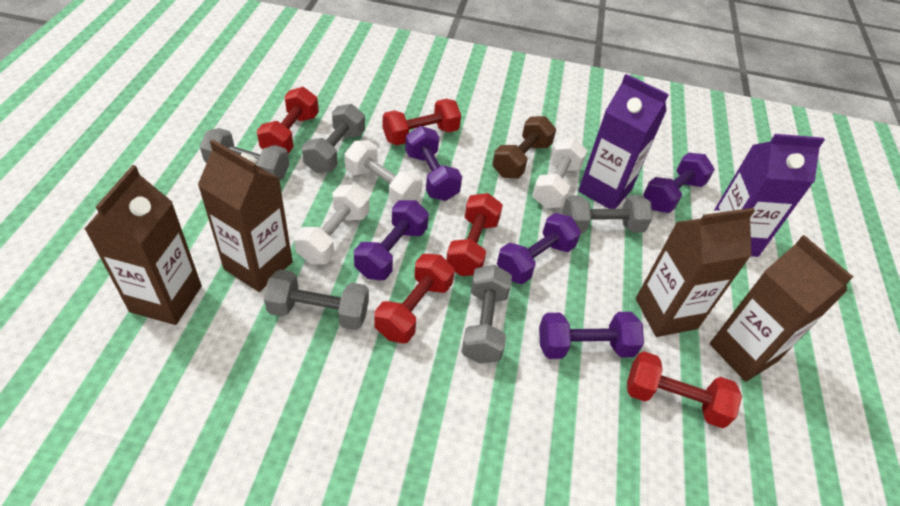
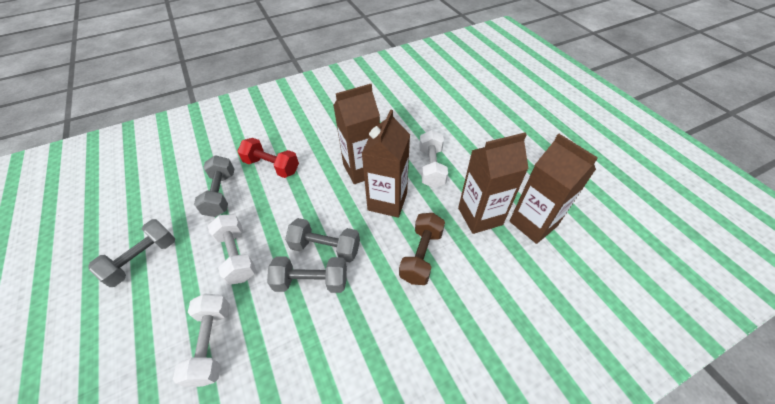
grey dumbbell: [200,128,289,180] [264,270,369,330] [302,104,365,173] [461,265,512,364] [563,195,653,234] = 5 -> [88,219,175,287] [194,155,234,217] [267,256,347,293] [285,218,360,262] = 4
purple carton: [578,74,669,209] [714,134,825,257] = 2 -> none = 0
purple dumbbell: [354,200,429,280] [405,126,462,201] [497,213,581,284] [539,312,644,359] [643,153,715,213] = 5 -> none = 0
red dumbbell: [257,87,319,154] [375,254,455,344] [383,99,461,146] [446,193,503,276] [627,351,742,428] = 5 -> [237,138,299,178] = 1

